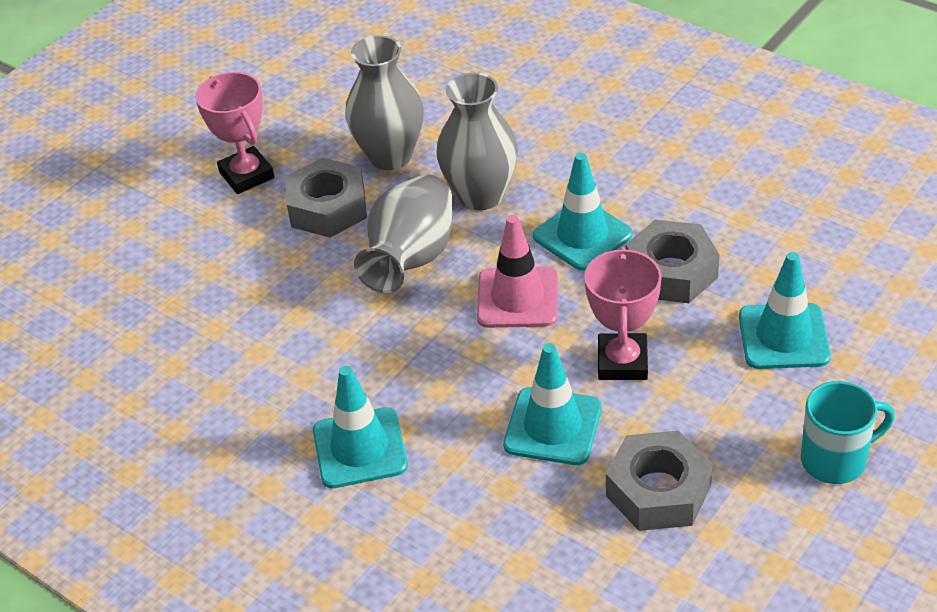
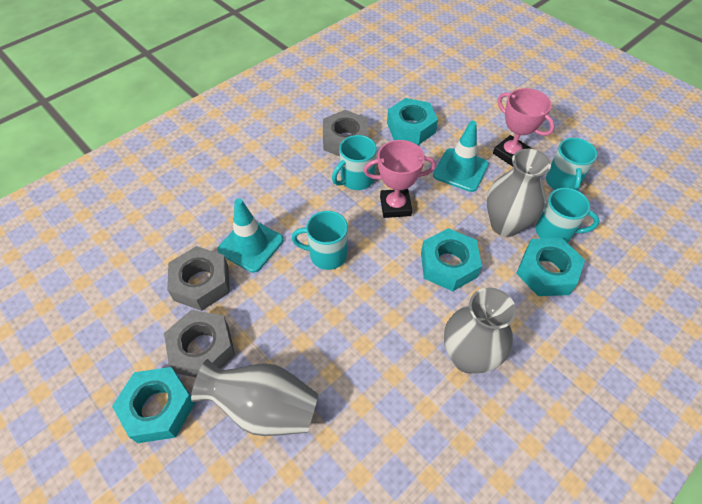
pink traffic cone: [477,215,558,328] = 1 -> none = 0
turquoise mug: [801,381,895,484] = 1 -> [291,211,348,270] [332,135,377,190] [536,188,600,243] [546,138,597,191] = 4
turquoise nut: none = 0 -> [112,367,195,443] [387,98,438,145] [421,228,482,292] [516,238,585,296] = 4
turquoise traffic cone: [313,366,408,488] [503,343,602,465] [533,153,633,271] [739,252,831,369] = 4 -> [217,198,283,273] [433,121,489,192] = 2

